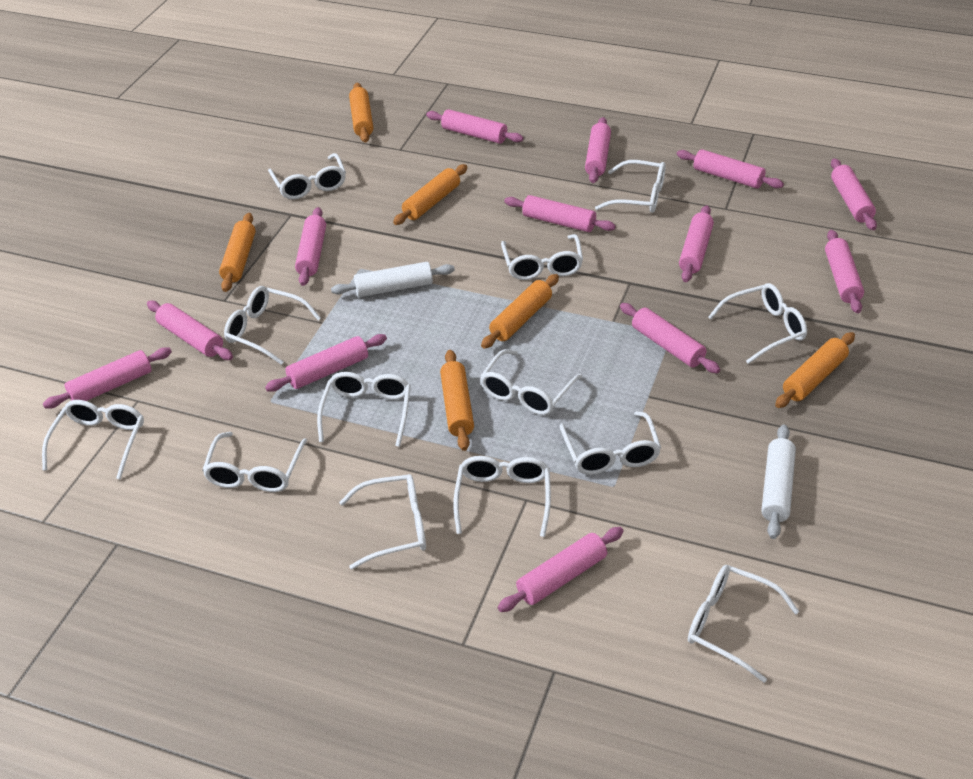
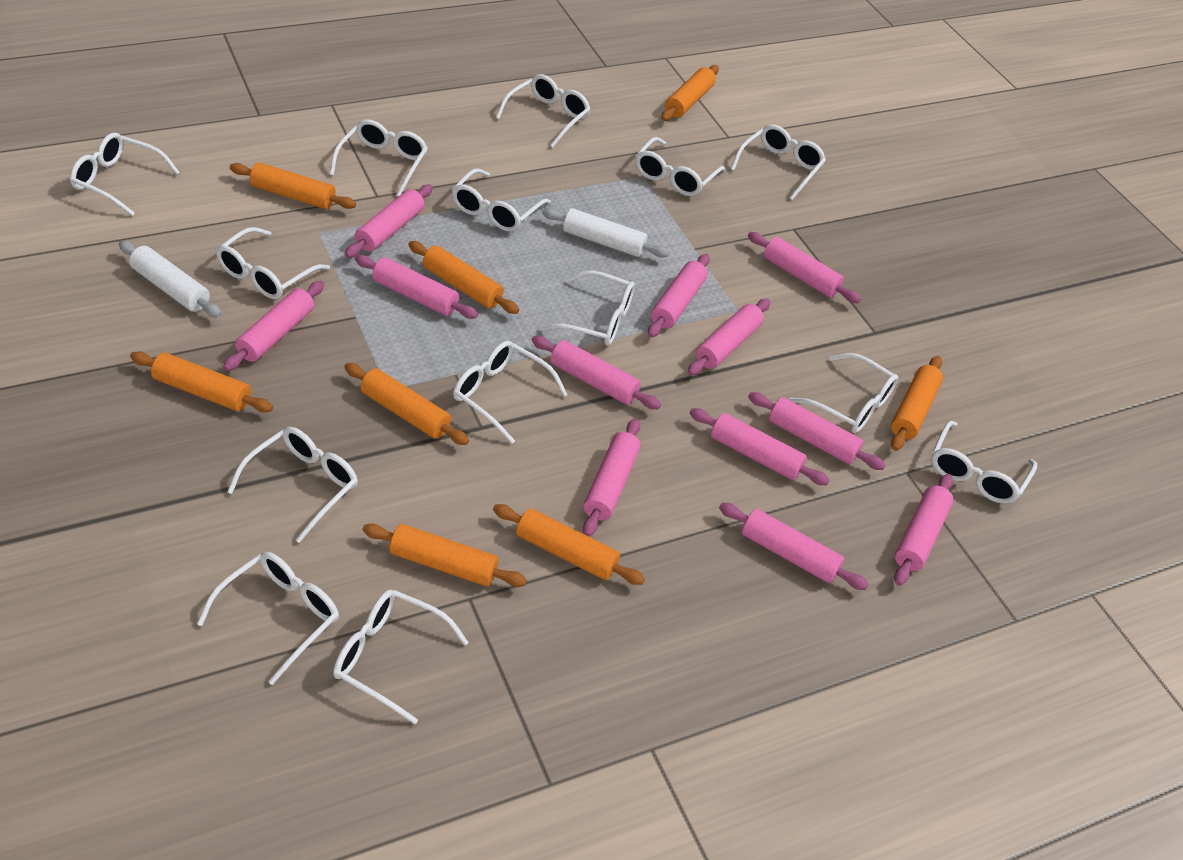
orange rolling pin: [219,213,256,292] [349,83,373,142] [393,164,468,225] [440,350,474,451] [481,274,559,349] [775,332,855,408] = 6 -> [130,352,273,413] [230,162,356,209] [344,363,469,445] [362,523,527,587] [408,241,519,314] [493,504,645,585] [661,65,719,121] [891,356,943,451] = 8
pink rolling pin: [43,347,172,409] [147,300,233,360] [265,334,387,392] [295,207,326,286] [426,109,523,144] [498,527,624,612] [504,195,616,232] [585,117,611,183] [620,303,720,373] [677,149,784,189] [679,205,714,282] [825,230,864,313] [831,158,877,230] = 13 -> [223,281,324,371] [345,184,433,258] [355,255,478,319] [532,336,661,409] [583,418,640,537] [648,254,710,337] [688,299,770,375] [690,408,830,485] [719,503,869,590] [748,232,861,303] [748,392,886,470] [894,474,953,586] = 12
white glasses: [42,400,144,480] [202,432,307,492] [224,286,321,365] [268,153,346,199] [317,372,411,447] [339,474,426,570] [453,456,551,537] [480,349,582,415] [501,234,583,280] [560,411,661,475] [595,160,666,213] [688,565,800,683] [708,283,807,364] = 13 -> [70,133,180,216] [197,552,339,685] [216,227,330,299] [228,427,358,543] [329,119,428,197] [333,590,469,724] [452,168,551,232] [453,341,567,444] [496,74,590,148] [539,270,635,346] [635,137,725,196] [731,125,826,200] [789,353,898,433] [931,421,1037,504] = 14

